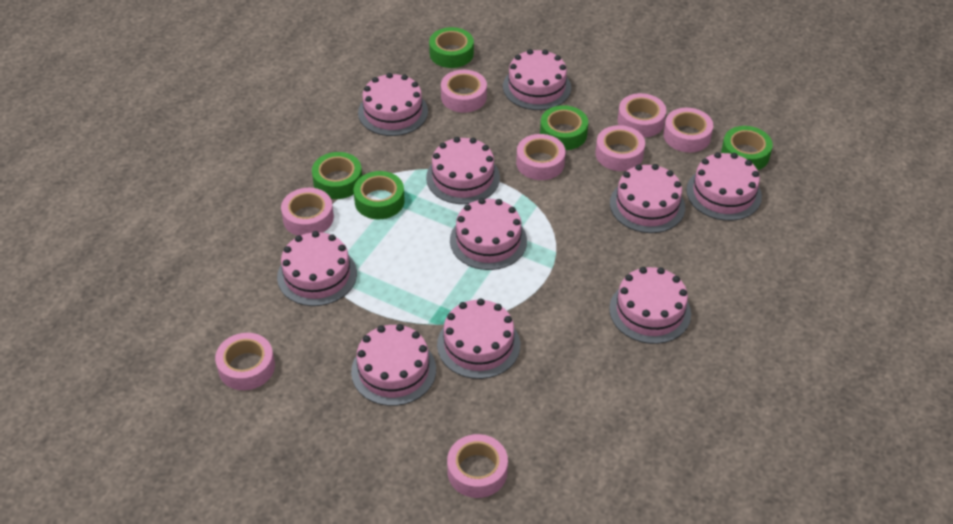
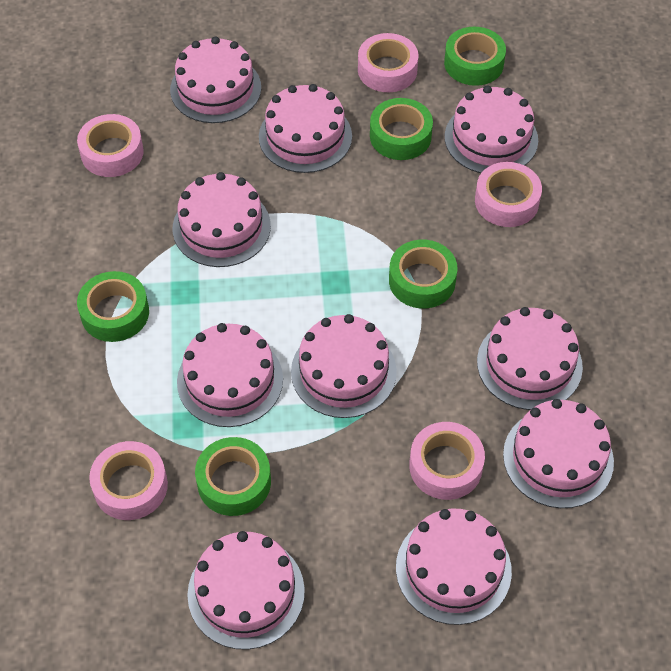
pink tape: [215,333,275,390] [281,188,334,236] [441,70,487,113] [447,434,508,498] [516,134,566,180] [595,125,645,171] [618,93,666,137] [663,108,713,152] = 8 -> [77,114,144,177] [89,441,168,520] [358,33,419,92] [409,422,485,500] [475,162,542,227] = 5

